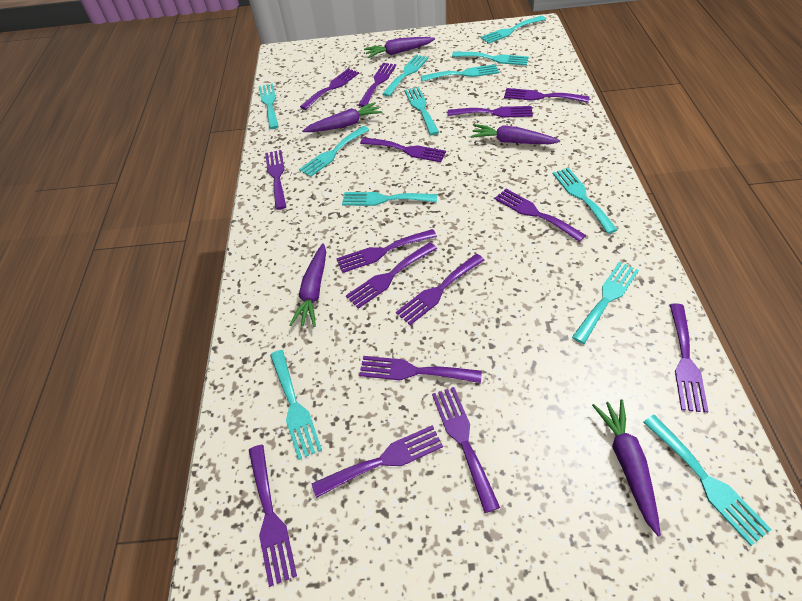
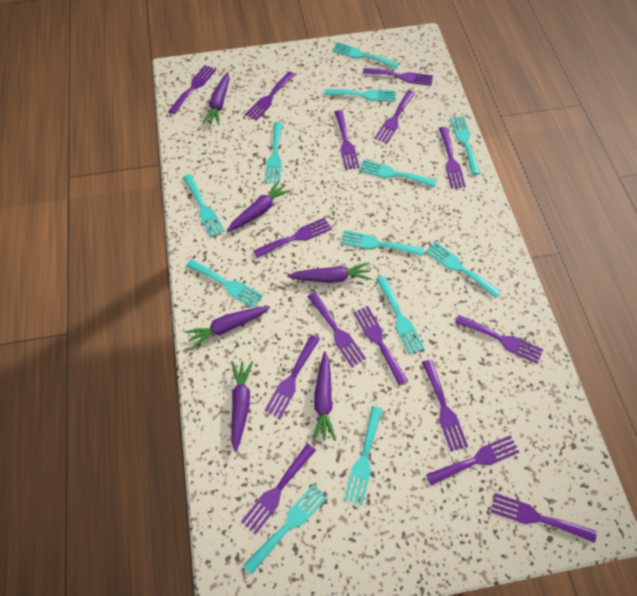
purple carrot: [289,243,326,327] [302,102,383,132] [364,37,435,58] [471,124,560,144] [592,400,661,537] = 5 -> [185,306,270,349] [202,72,229,126] [227,180,291,232] [231,361,253,452] [287,262,371,283] [313,351,336,441] = 6

